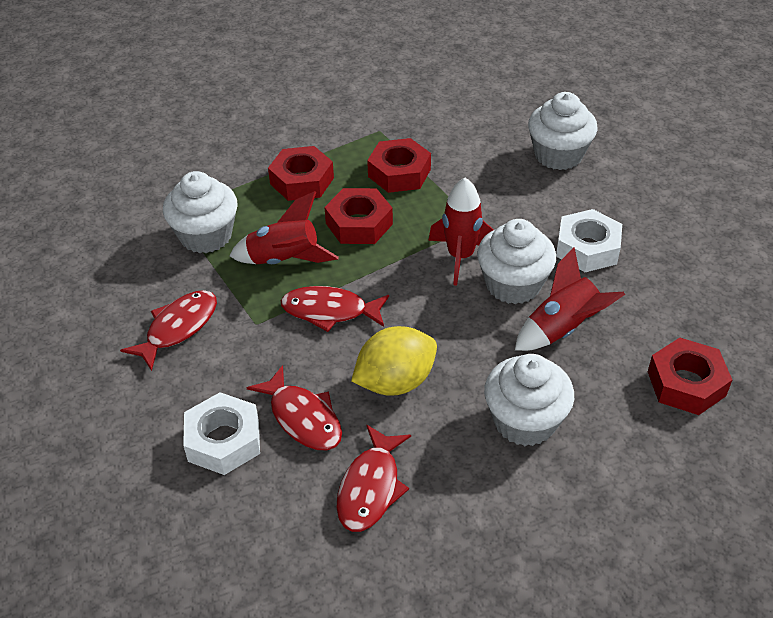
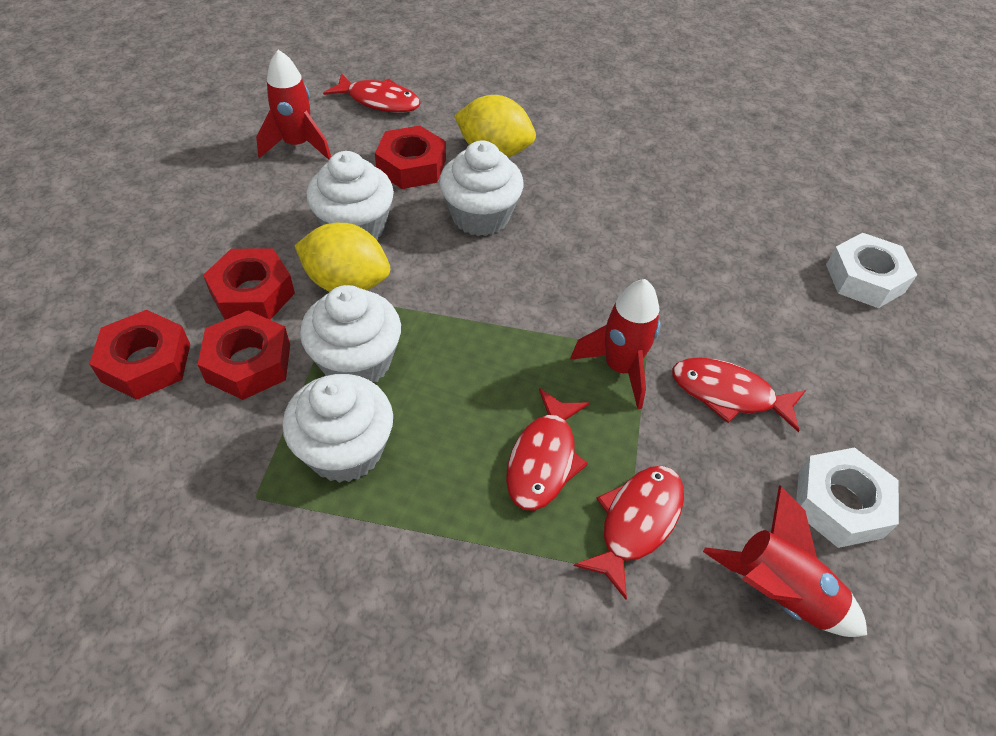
yellow lemon: [351,326,437,396] = 1 -> [295,223,390,292] [454,95,536,157] = 2

